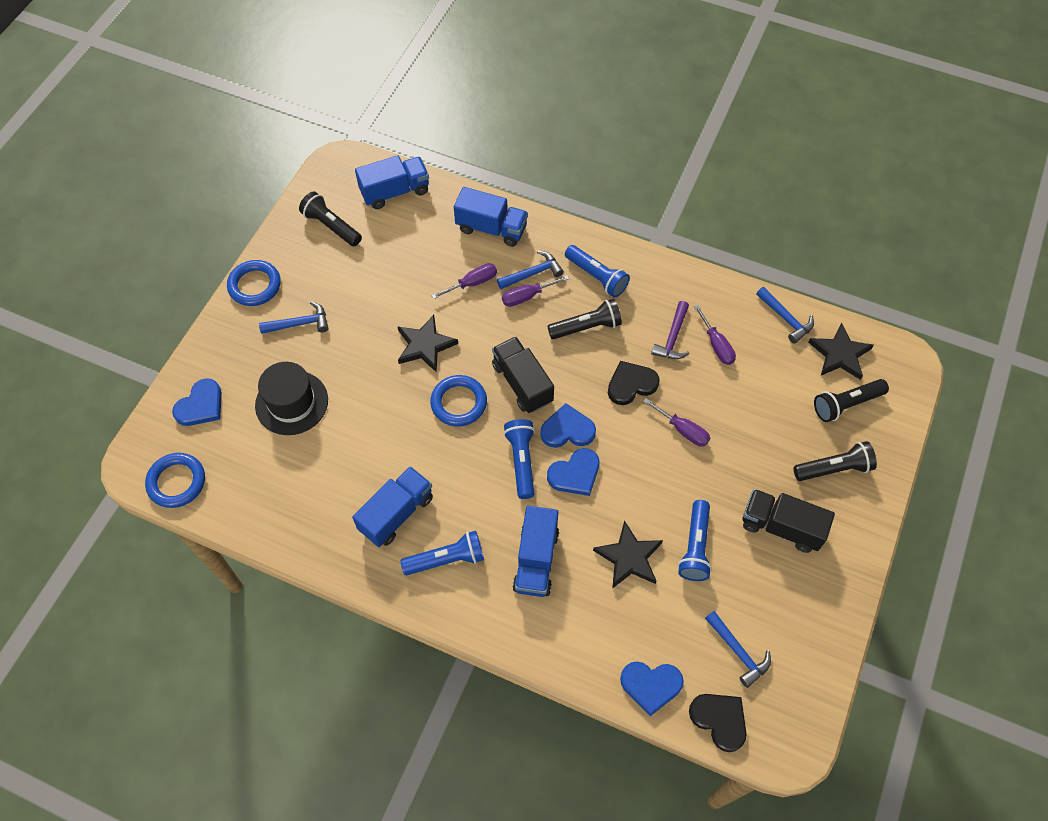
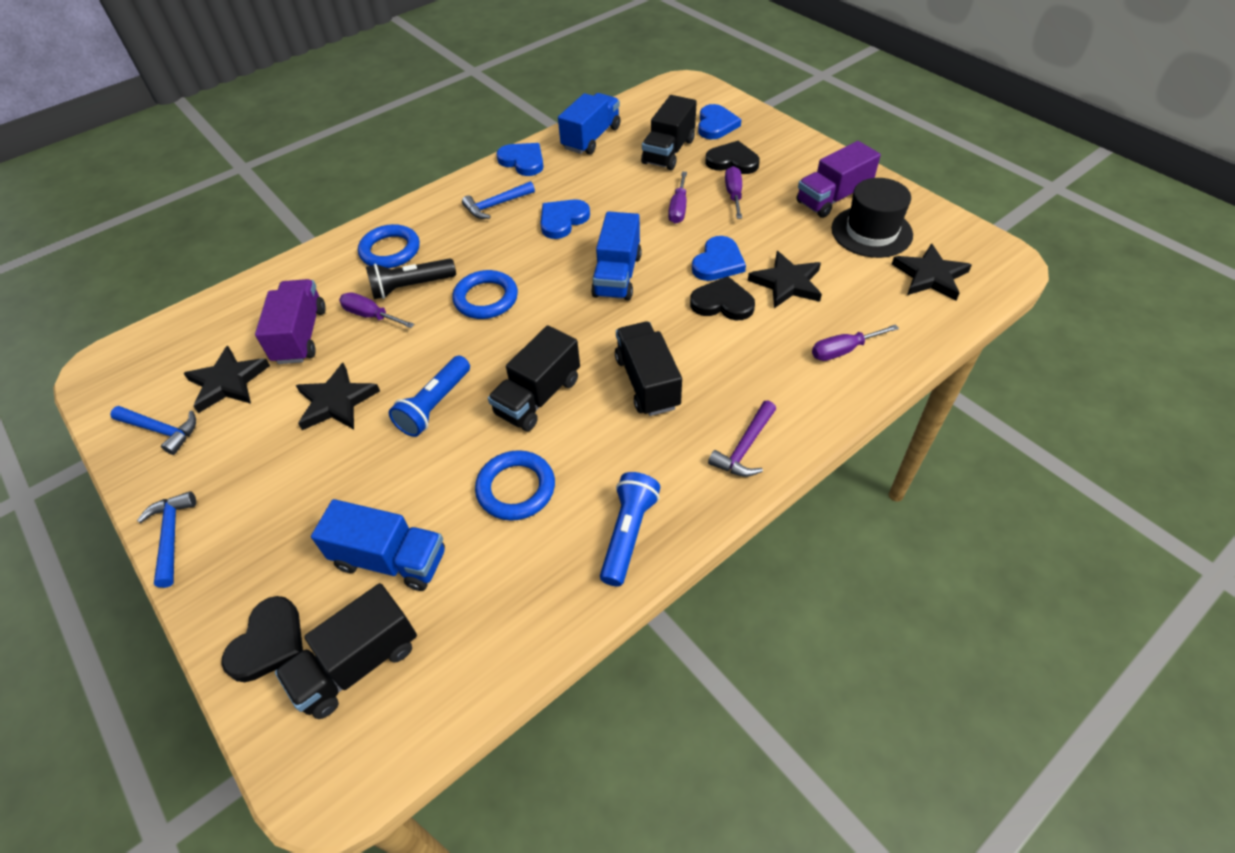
black flashlight: [299,191,362,246] [547,299,622,339] [794,441,877,481] [814,379,889,422] = 4 -> [366,259,456,299] = 1
black heart: [608,361,660,405] [689,694,747,752] = 2 -> [221,596,303,682] [690,276,755,320] [705,141,760,174] = 3
black star: [397,315,458,372] [593,520,663,589] [808,322,874,380] = 3 -> [183,345,270,413] [296,363,380,430] [748,251,822,308] [892,243,972,300] = 4
black truck: [492,337,554,413] [743,489,835,553] = 2 -> [275,583,417,719] [488,325,580,431] [615,322,682,416] [641,95,697,170] = 4
blue flashlight: [400,531,484,575] [504,419,535,499] [565,245,630,298] [678,500,712,581] = 4 -> [389,356,470,437] [600,472,660,587] = 2
blue hammer: [259,301,329,334] [497,250,564,289] [705,611,771,688] [756,287,814,344] = 4 -> [110,406,196,455] [137,491,196,588] [462,181,535,219] = 3
blue truck: [352,466,433,547] [355,155,429,209] [454,187,528,247] [513,506,559,597] = 4 -> [311,499,445,591] [558,93,621,154] [591,211,642,301] = 3
purple truck: none = 0 -> [255,279,326,364] [796,141,881,218] = 2

